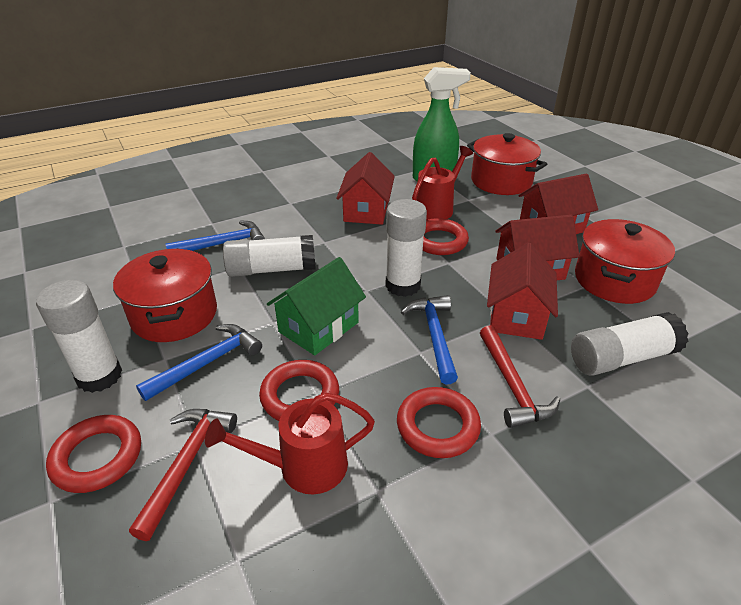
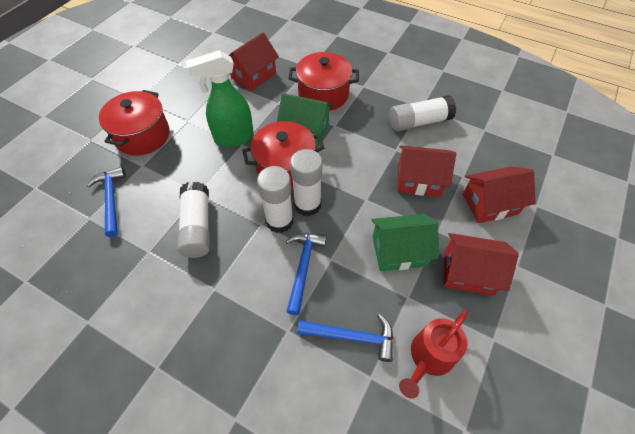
green house: [267,257,366,356] = 1 -> [277,93,333,146] [372,214,439,271] = 2
red hammer: [129,409,237,541] [480,325,561,428] = 2 -> none = 0
red ring: [46,415,141,493] [259,360,339,421] [397,387,481,458] [423,218,469,255] = 4 -> none = 0
red watering can: [205,393,375,494] [412,146,473,220] = 2 -> [399,310,468,399] = 1

